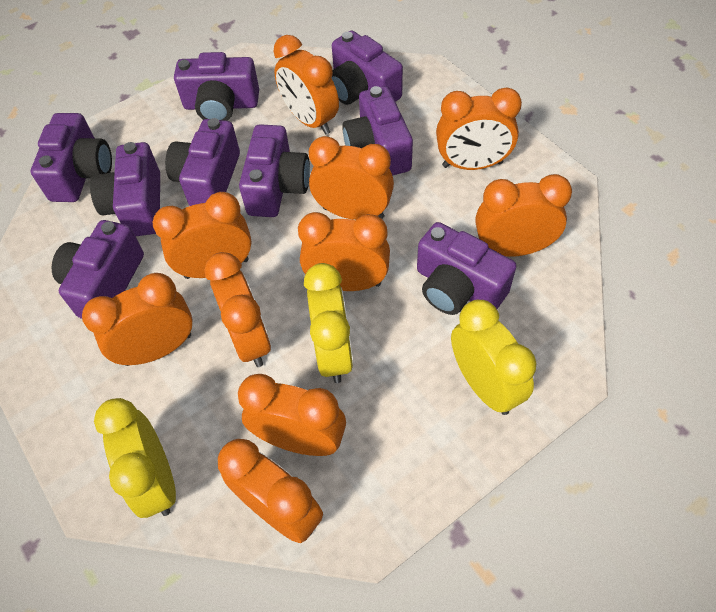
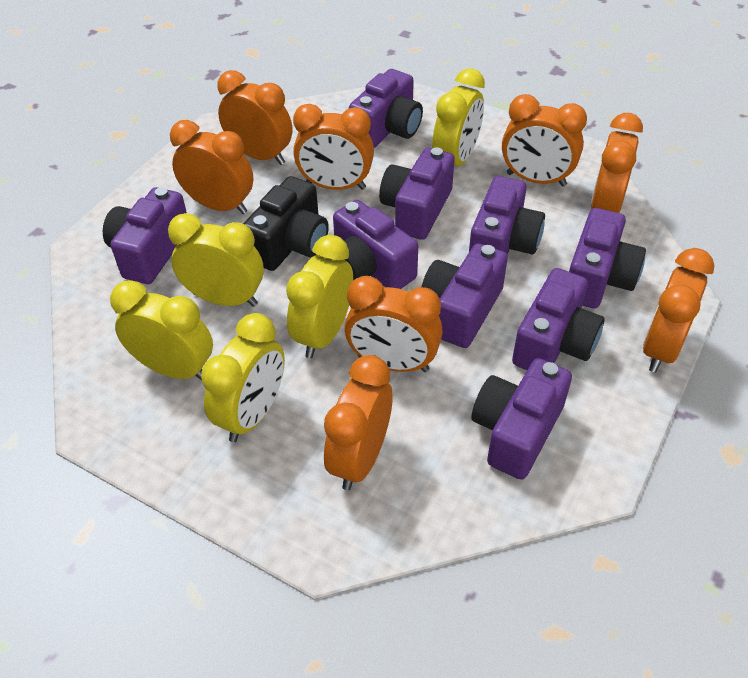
black camera: none = 0 -> [243,176,329,271] = 1
orange clock: [82,273,192,366] [153,192,252,279] [204,252,271,367] [218,439,323,543] [238,374,346,456] [274,35,339,135] [298,212,390,291] [309,136,394,220] [436,87,522,170] [475,174,572,257] = 10 -> [170,120,253,214] [217,70,292,165] [293,104,374,190] [324,355,393,490] [344,276,443,372] [502,94,587,187] [591,113,643,213] [643,248,714,372] = 8
yellow clock: [94,398,176,518] [304,263,353,383] [451,300,536,415] = 3 -> [110,280,213,381] [168,213,264,307] [201,313,285,442] [286,235,353,358] [432,68,485,166] = 5

